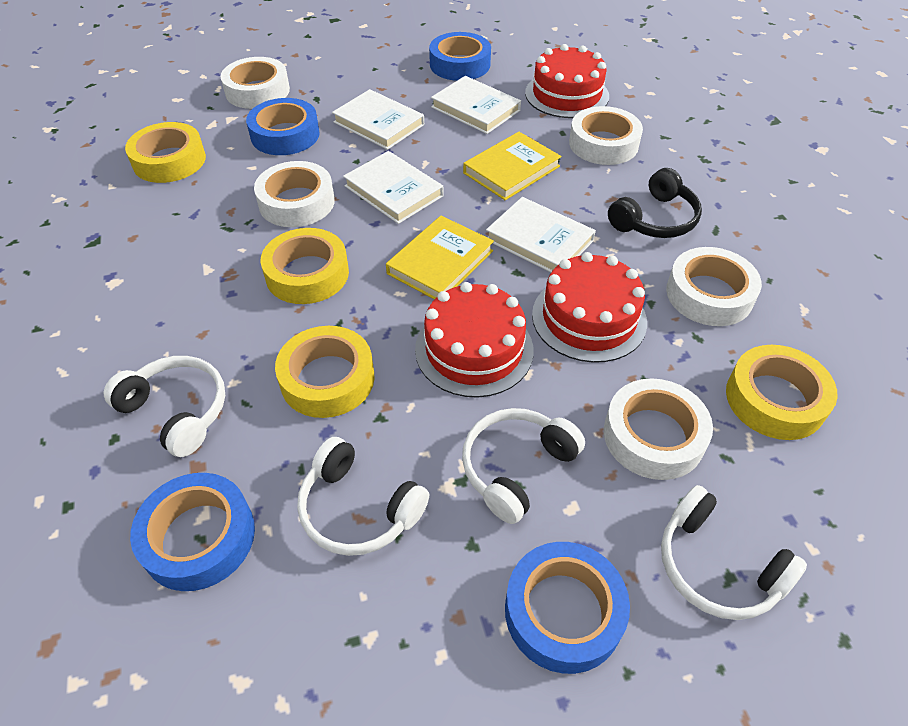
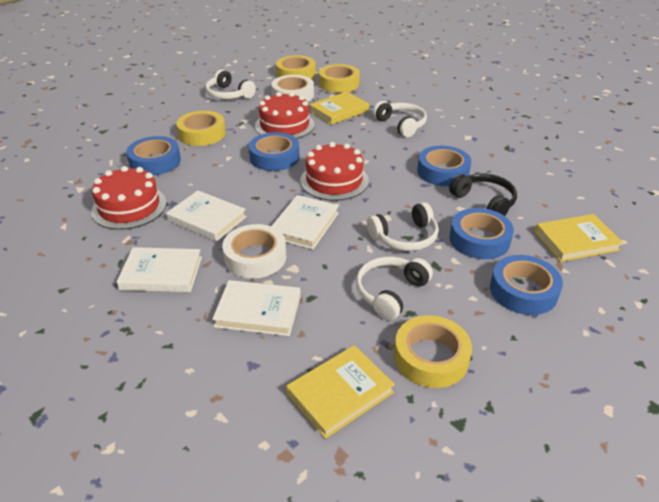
blue tape: [130,473,255,591] [246,98,320,155] [429,32,491,81] [505,542,630,674] = 4 -> [126,136,181,175] [249,132,299,171] [417,146,471,186] [449,208,514,259] [490,255,563,315] = 5
white tape: [220,57,290,109] [254,161,335,227] [569,106,643,165] [604,378,713,480] [666,247,762,326] = 5 -> [222,224,286,279] [271,75,314,102] = 2
yellow book: [386,216,494,300] [463,132,561,200] = 2 -> [286,345,395,439] [309,92,369,125] [535,214,623,262] = 3

